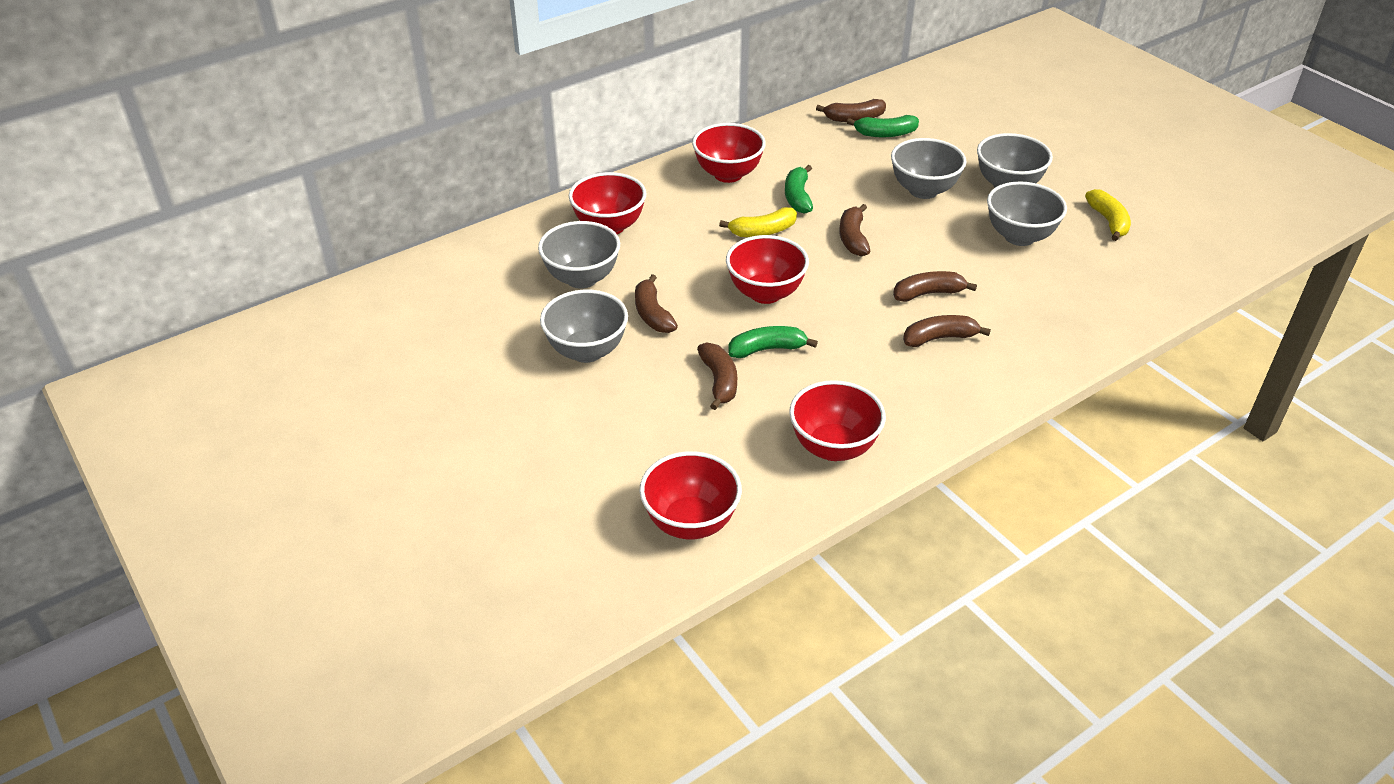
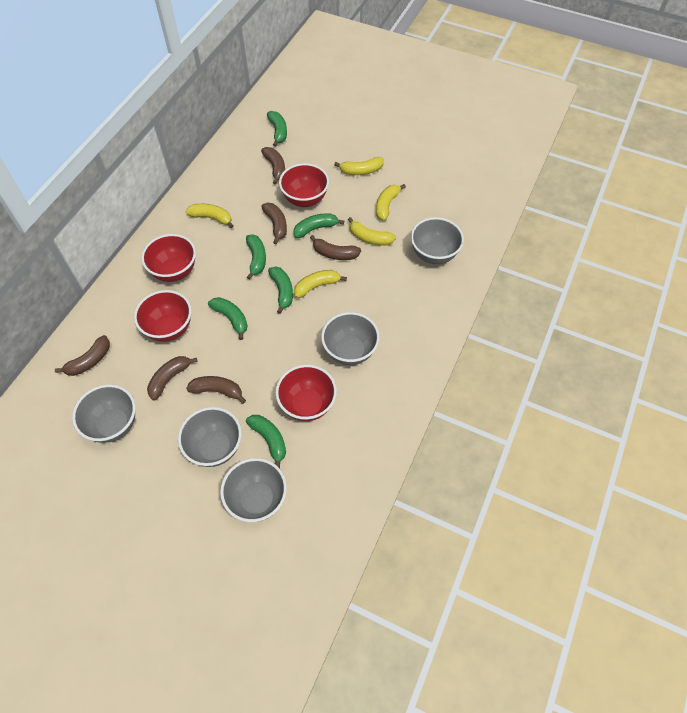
green banana: [728,326,818,358] [785,165,813,214] [847,115,919,137] = 3 -> [208,297,248,340] [246,234,266,280] [246,415,286,468] [267,111,287,147] [268,266,293,314] [293,213,344,238] = 6
red bowl: [569,172,646,234] [639,451,742,540] [692,123,766,183] [726,235,809,304] [789,380,886,461] = 5 -> [134,290,192,342] [141,234,196,282] [275,365,337,421] [279,163,329,207] = 4
yellow banana: [719,207,797,237] [1085,189,1131,241] = 2 -> [186,204,233,228] [294,270,347,298] [334,157,384,175] [348,217,396,246] [376,184,406,221] = 5

